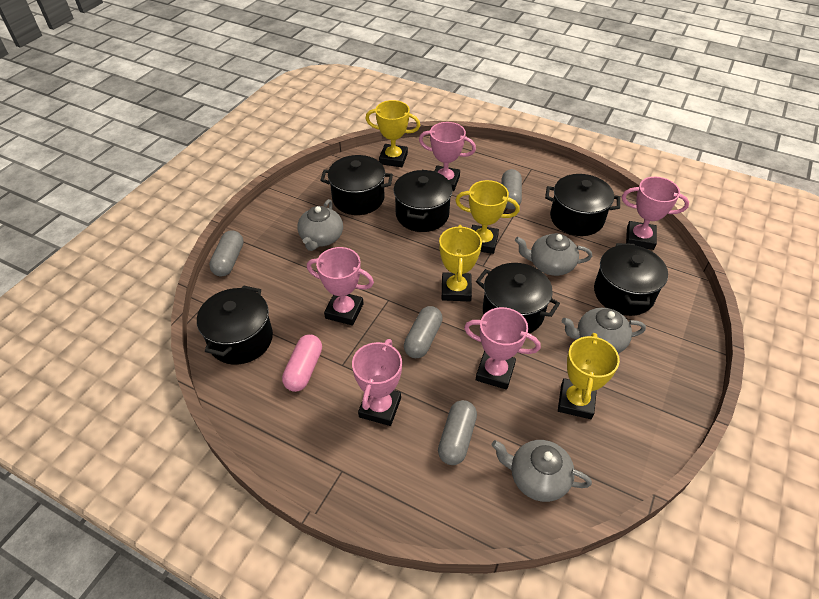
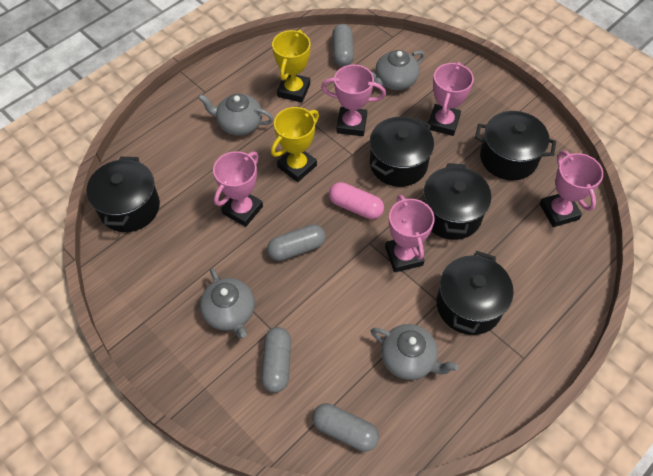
black pot: [197,285,273,365] [320,155,393,215] [393,170,452,232] [476,263,560,333] [545,174,620,236] [594,243,668,316] = 6 -> [86,157,160,232] [370,117,434,187] [423,163,491,240] [437,251,513,335] [475,111,556,180] = 5
yellow trophy: [365,100,420,167] [439,225,482,301] [455,180,520,254] [558,333,620,419] = 4 -> [271,107,319,182] [272,30,310,103] = 2

